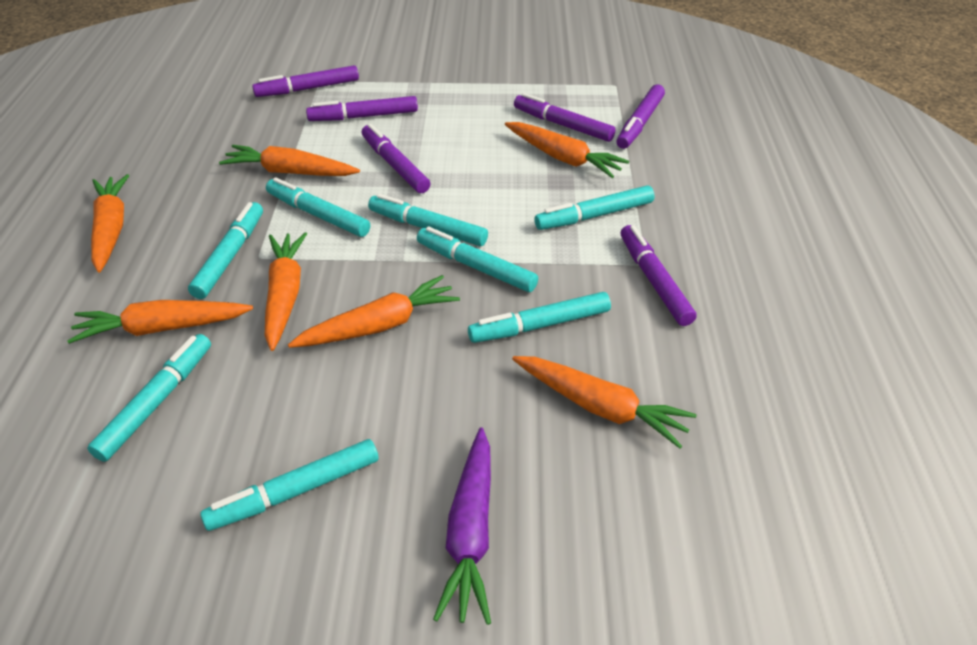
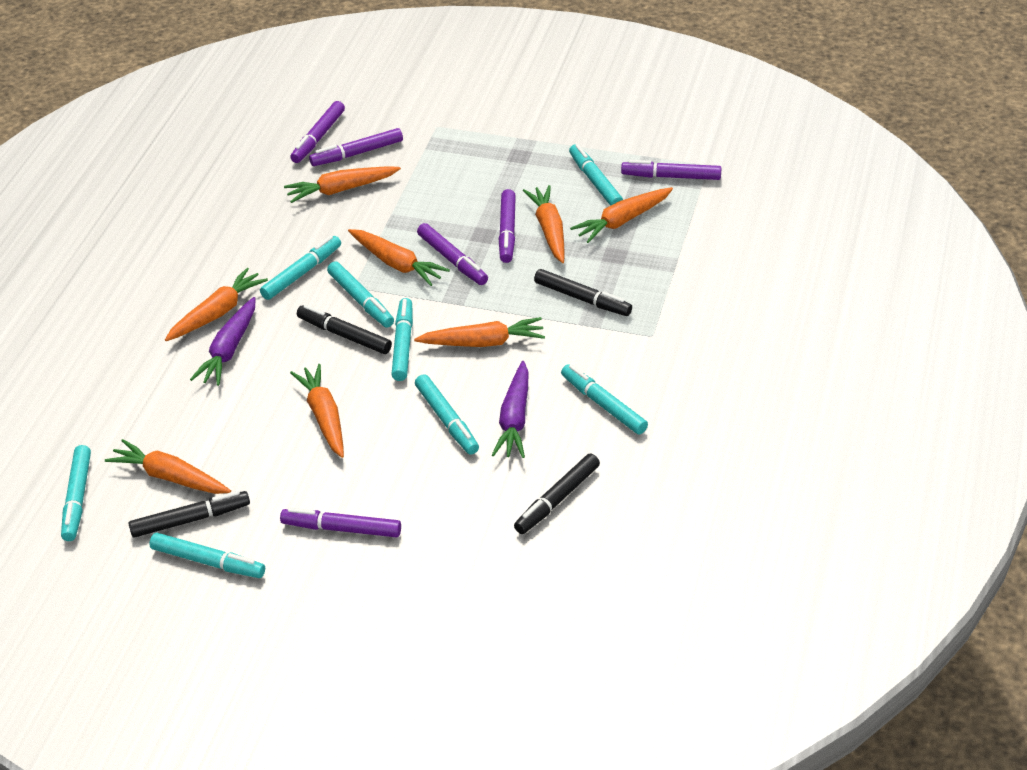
black marker: none = 0 -> [128,491,250,538] [297,304,392,354] [514,454,600,534] [534,269,632,316] = 4
orange carrot: [67,300,253,344] [91,174,129,273] [219,145,360,176] [265,232,307,351] [288,275,460,348] [505,122,629,178] [512,356,697,449] = 7 -> [105,439,231,494] [165,268,268,341] [284,166,401,203] [290,364,344,458] [348,229,450,286] [414,317,545,347] [523,185,565,263] [570,187,673,243] = 8
purple carrot: [433,427,491,625] = 1 -> [190,297,255,386] [492,361,529,458] = 2

